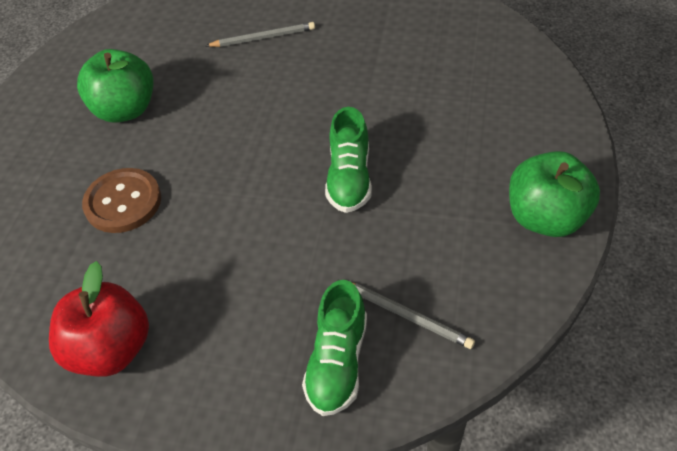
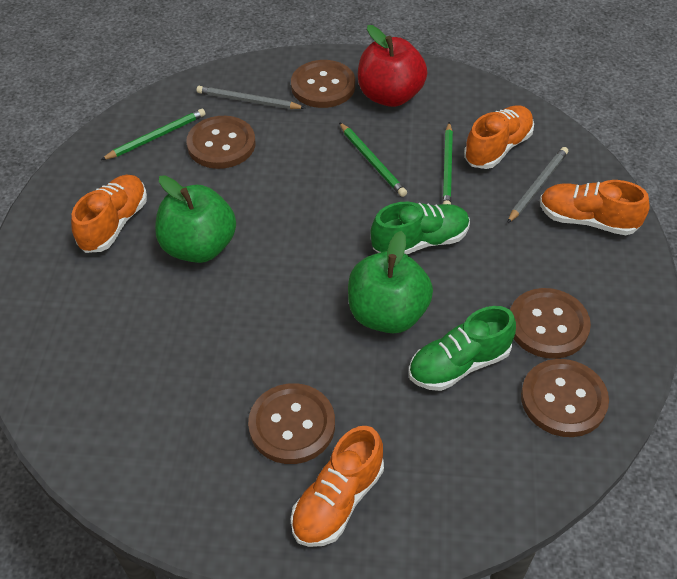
brown button: [82,168,161,233] = 1 -> [186,116,255,169] [248,383,335,464] [291,60,355,108] [510,288,591,359] [521,359,609,437] = 5
green pencil: none = 0 -> [101,109,206,160] [339,122,407,197] [442,122,453,204] = 3
orange shoe: none = 0 -> [71,175,147,253] [291,426,384,547] [464,105,534,169] [540,180,650,235] = 4

